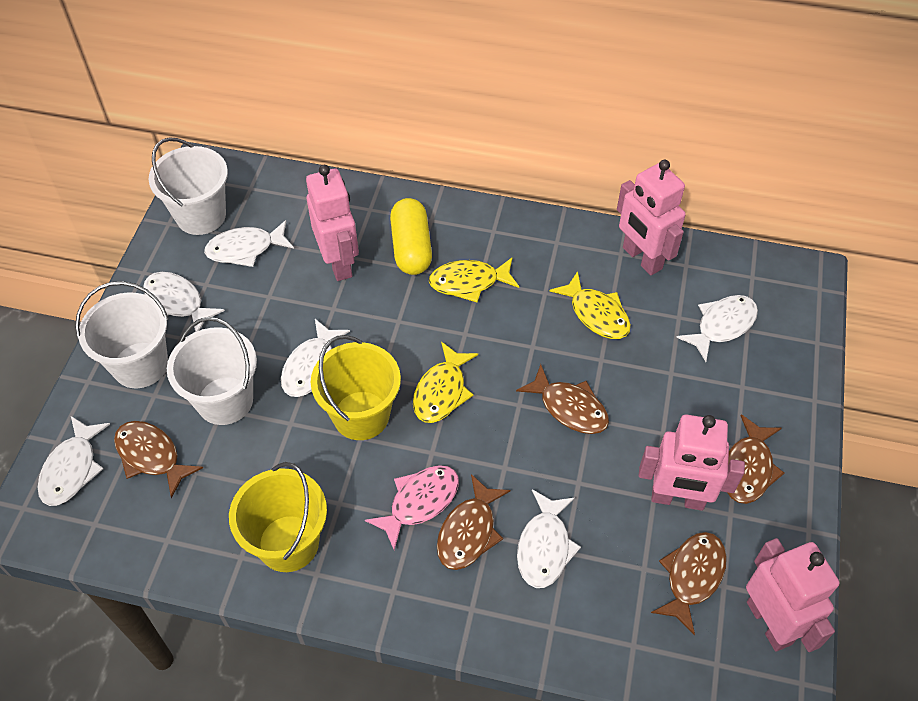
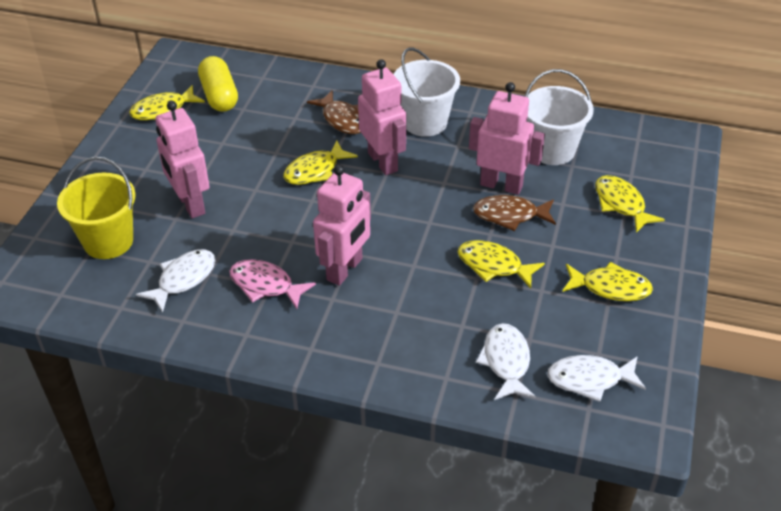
brown fish: [114,421,203,498] [437,474,511,570] [516,364,609,434] [651,532,727,635] [727,414,784,504] = 5 -> [307,90,361,134] [473,195,556,231] = 2
white bucket: [75,281,169,388] [148,137,228,235] [167,317,257,425] = 3 -> [393,48,460,137] [525,69,594,165] = 2
white fish: [37,416,110,506] [143,272,225,332] [204,220,294,267] [281,319,350,397] [517,489,581,588] [676,295,758,362] = 6 -> [136,249,216,313] [476,323,536,400] [547,355,646,402] = 3
yellow bucket: [229,462,327,572] [311,335,401,440] = 2 -> [57,157,136,259] = 1
yellow fish: [413,342,478,423] [429,257,519,302] [550,271,631,339] = 3 -> [129,85,205,120] [283,141,358,185] [457,240,545,289] [562,262,653,301] [595,175,665,233] = 5

